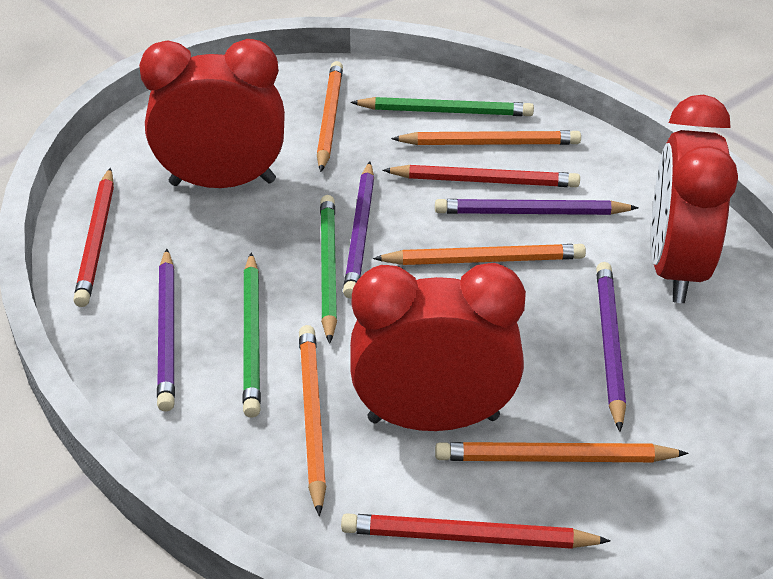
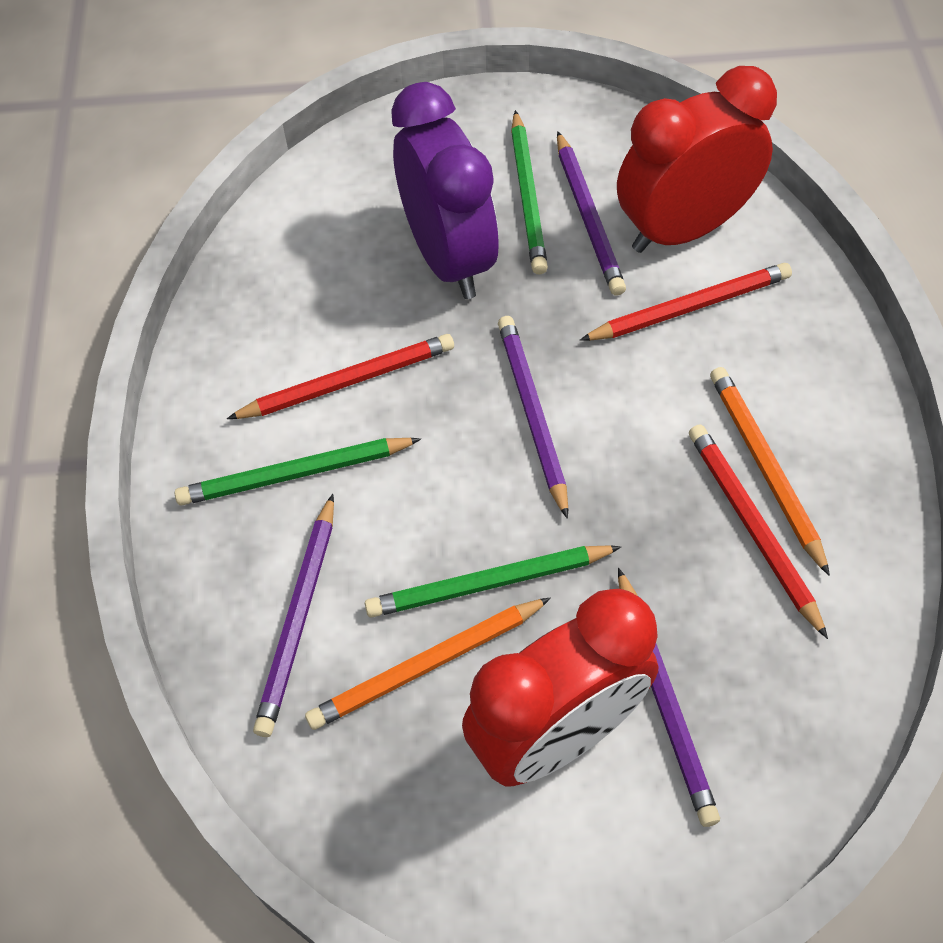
orange pencil: [299,325,326,516] [317,61,343,172] [373,244,586,265] [391,130,581,145] [435,442,688,462] = 5 -> [305,597,551,730] [710,367,830,576] = 2
purple clock: none = 0 -> [391,82,499,299] = 1
red clock: [139,39,285,188] [350,263,526,431] [651,95,738,303] = 3 -> [462,589,659,786] [617,66,777,253] = 2

